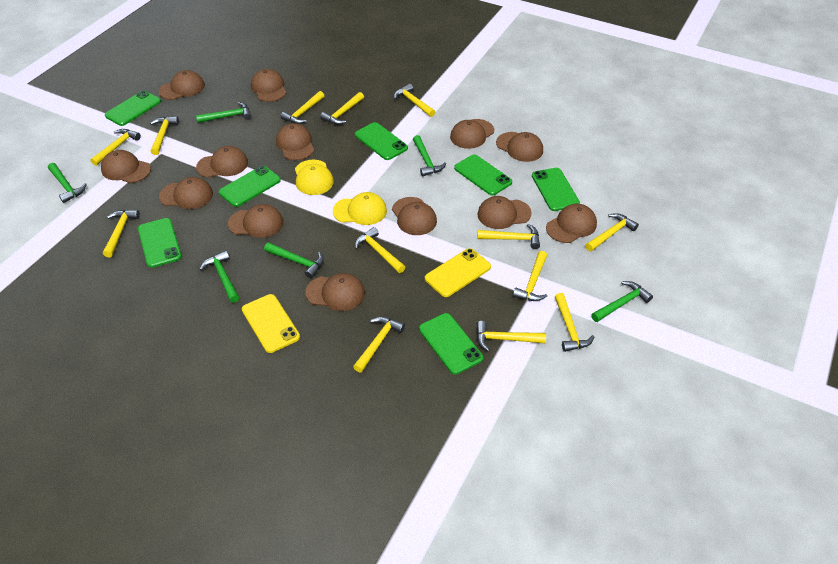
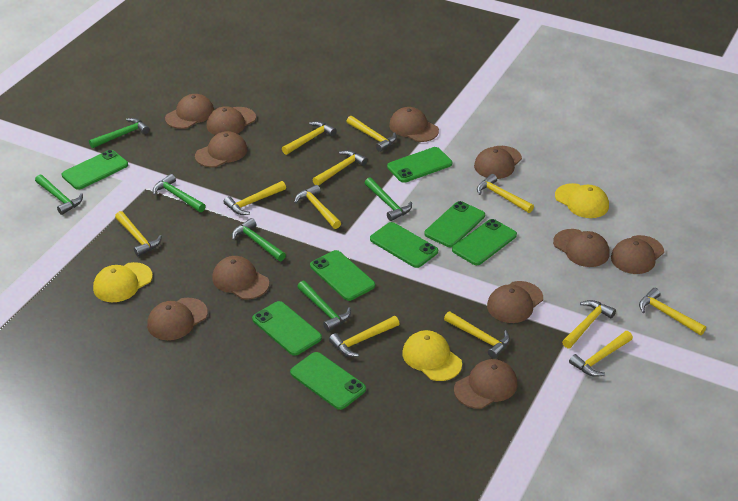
brown cap: [101,150,151,183] [158,70,205,100] [159,177,213,209] [196,146,248,178] [228,204,283,238] [251,69,286,102] [276,123,315,160] [305,273,365,311] [392,197,437,235] [450,119,494,149] [478,196,532,229] [496,132,543,162] [546,204,597,243] = 13 -> [147,298,208,340] [165,94,214,129] [195,131,247,167] [207,106,256,135] [212,256,269,300] [389,107,439,142] [454,359,518,409] [474,146,522,179] [487,281,543,323] [553,229,610,267] [611,235,664,274] = 11
green phone: [105,90,161,126] [138,218,182,268] [219,166,281,207] [355,122,408,160] [419,313,483,375] [454,154,512,195] [532,168,580,211] = 7 -> [62,150,128,190] [252,301,322,356] [290,352,366,410] [310,250,375,301] [370,222,438,268] [387,147,452,183] [425,201,485,247] [452,219,517,265] = 8
yellow cap: [295,160,334,195] [333,192,387,225] = 2 -> [93,262,153,302] [402,330,462,381] [555,183,609,218] = 3
yellow hammer: [90,129,141,166] [103,210,140,257] [150,116,179,155] [280,91,324,124] [320,92,364,125] [353,317,405,373] [355,227,405,273] [394,84,435,117] [477,321,546,352] [478,224,540,249] [513,251,547,301] [555,293,594,352] [585,213,639,252] = 13 -> [115,211,162,256] [224,181,286,215] [282,121,336,155] [294,185,341,229] [313,150,368,186] [329,316,400,357] [346,116,397,152] [444,311,510,359] [477,174,534,213] [562,300,616,348] [569,331,633,377] [639,288,706,335] = 12
yellow phone: [242,294,300,353] [425,248,491,297] = 2 -> none = 0

